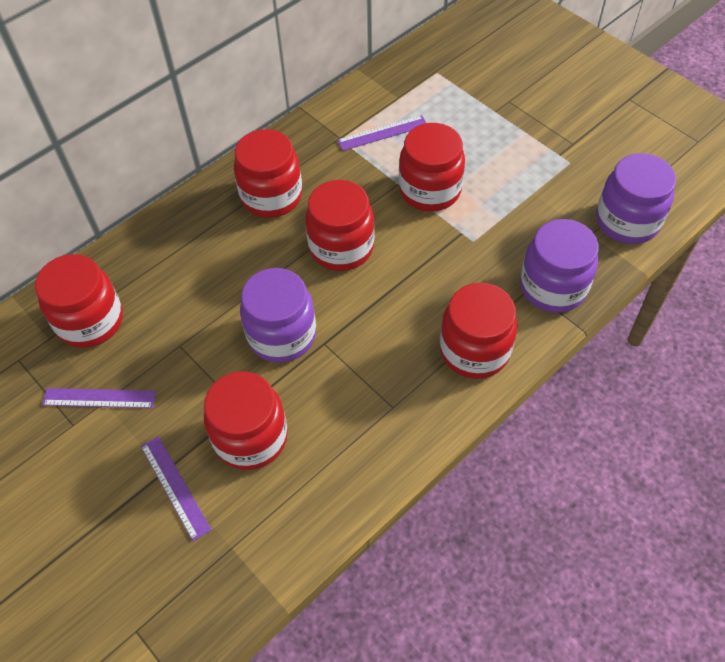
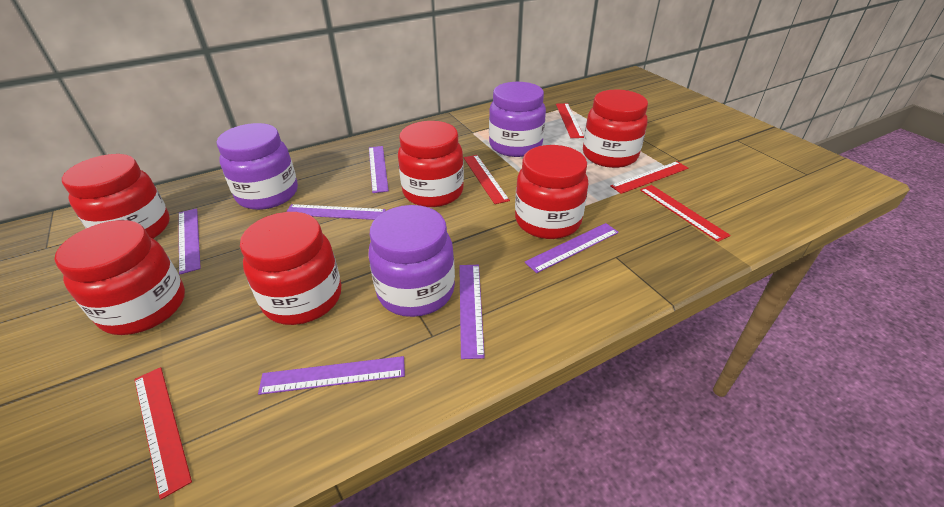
purple ruler: [42,388,156,408] [141,436,212,541] [337,115,426,151] = 3 -> [179,208,201,275] [258,356,405,395] [286,204,386,220] [369,146,389,193] [459,265,485,359] [525,223,619,273] = 6
red ruler: none = 0 -> [134,367,192,500] [464,155,510,204] [556,103,584,138] [610,161,688,194] [640,185,731,242] = 5

